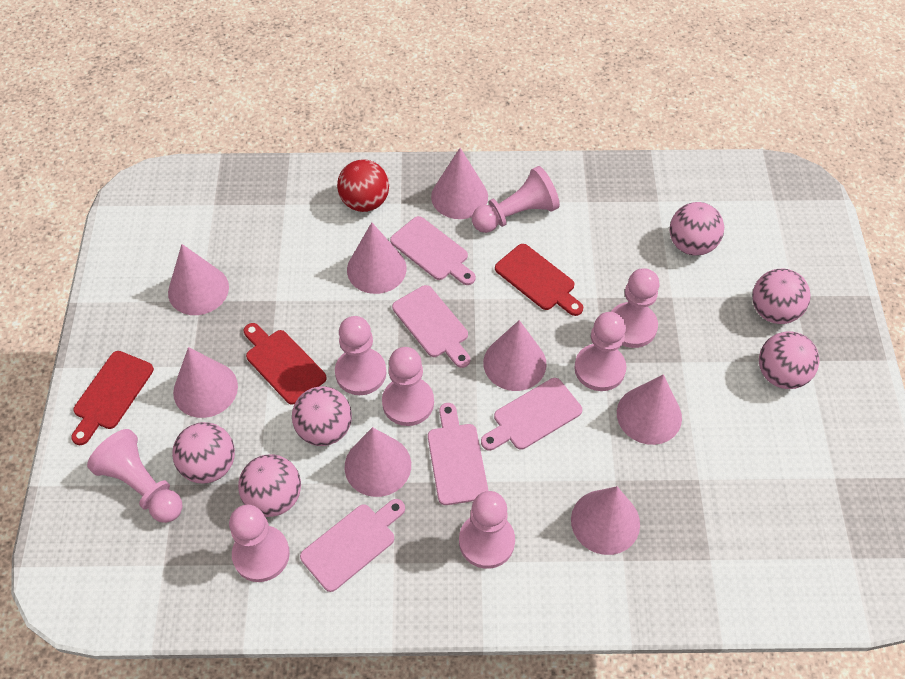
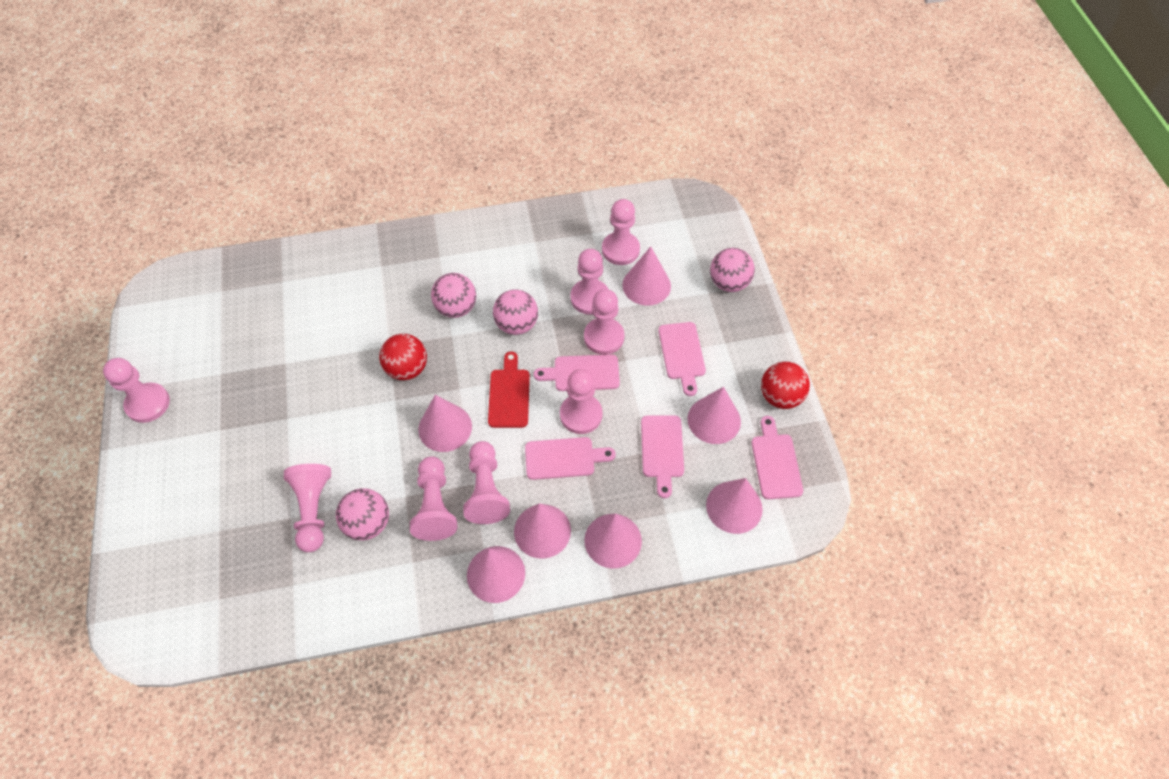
pink ball: [172,422,235,483] [238,454,301,517] [292,387,352,446] [670,202,724,256] [752,269,810,324] [759,331,819,389] = 6 -> [336,488,389,540] [431,273,476,318] [493,289,538,335] [710,248,755,292] = 4
pink cone: [168,244,229,315] [173,347,238,418] [345,427,411,497] [347,222,407,294] [431,148,488,219] [483,320,546,391] [571,486,640,555] [617,374,682,445] = 8 -> [418,395,472,452] [467,546,525,603] [514,503,571,559] [584,514,642,569] [622,246,671,306] [688,387,741,444] [706,478,763,534] = 7
red ball: [337,159,389,212] = 1 -> [379,334,427,380] [761,361,810,409] = 2
red cutting board: [71,351,154,445] [244,323,327,405] [495,244,583,316] = 3 -> [488,351,530,428] = 1

